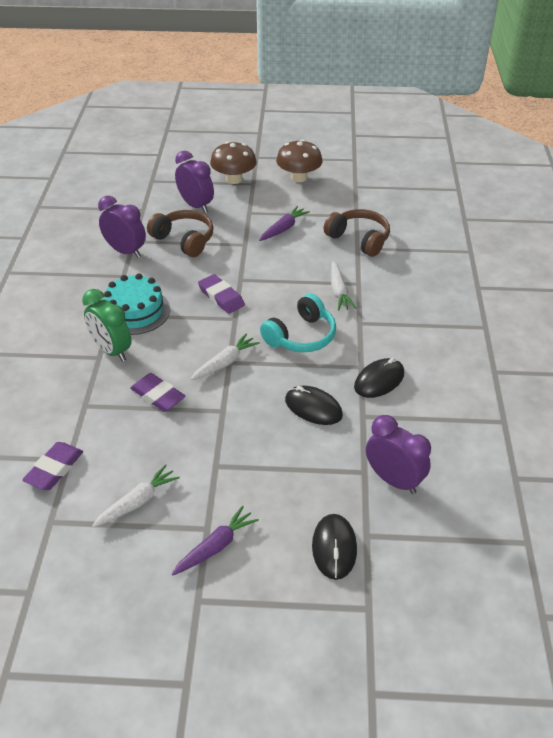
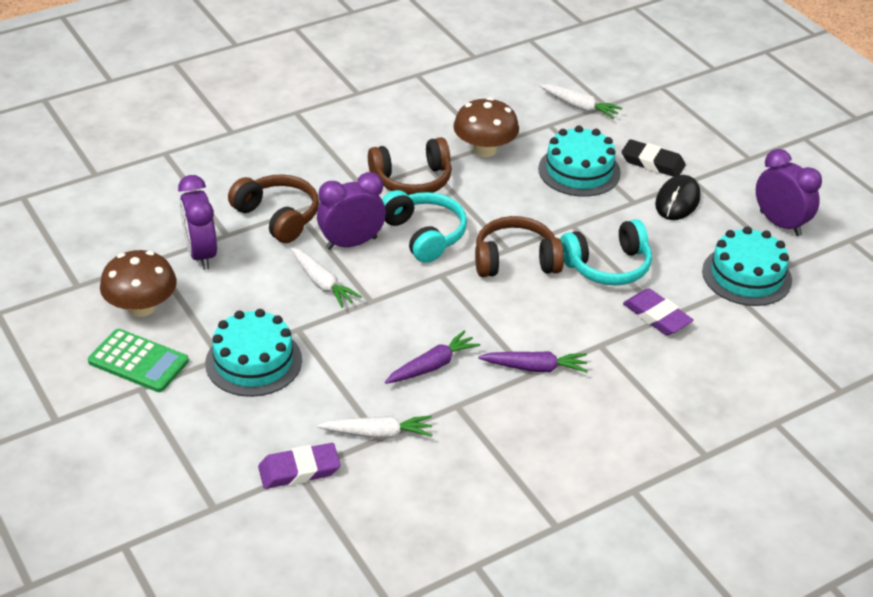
black eraser: none = 0 -> [622,139,686,177] = 1
black mouse: [285,386,343,425] [312,514,357,580] [354,358,404,398] = 3 -> [655,175,701,220] = 1
brown headphones: [147,210,214,257] [324,209,390,257] = 2 -> [228,174,319,243] [368,137,452,195] [475,216,564,277] = 3
green calculator: none = 0 -> [88,329,189,392] = 1
green clock: [82,289,132,362] = 1 -> none = 0
purple eraser: [22,442,83,490] [130,373,185,412] [198,274,245,314] = 3 -> [258,443,340,489] [623,289,693,335] = 2
turquoise cake: [104,273,170,335] = 1 -> [205,309,302,397] [538,126,621,197] [702,226,792,306] = 3
turquoise headphones: [260,293,336,352] = 1 -> [382,190,467,263] [560,219,652,285] = 2

